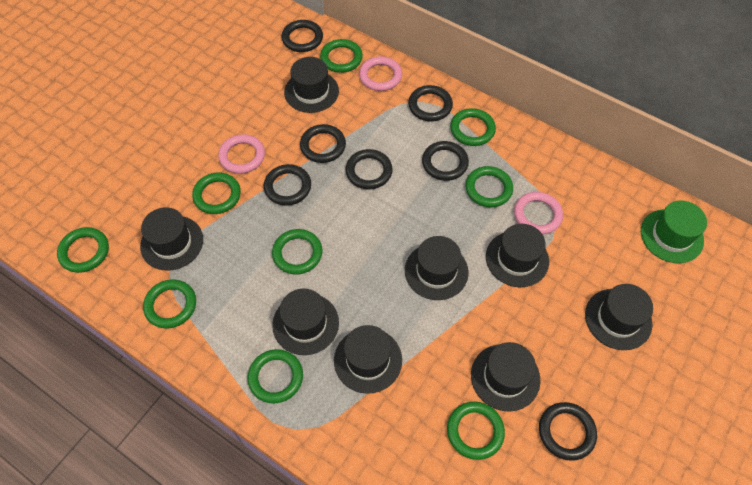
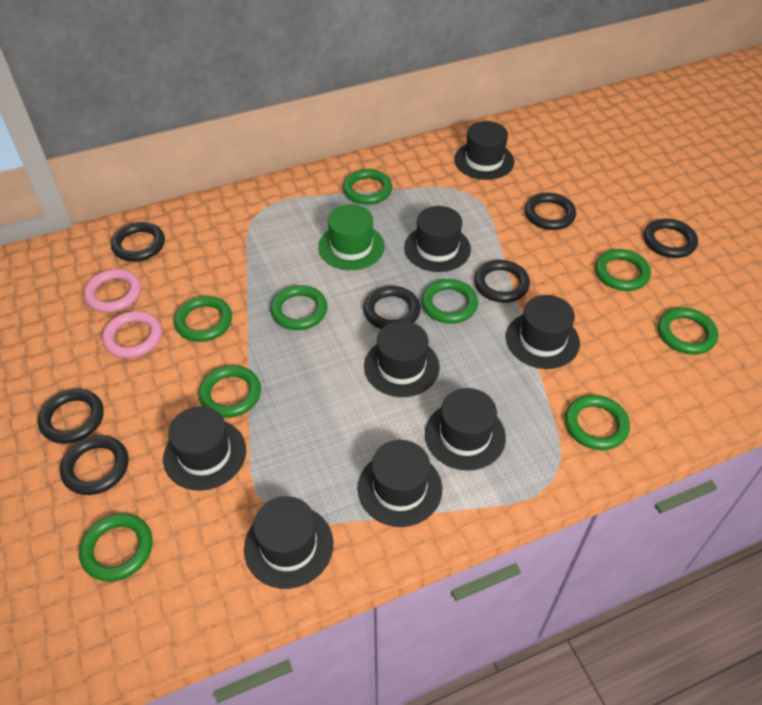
pink ring: [218,134,265,174] [359,57,402,91] [514,192,563,235] = 3 -> [84,269,141,313] [102,311,162,358] = 2

